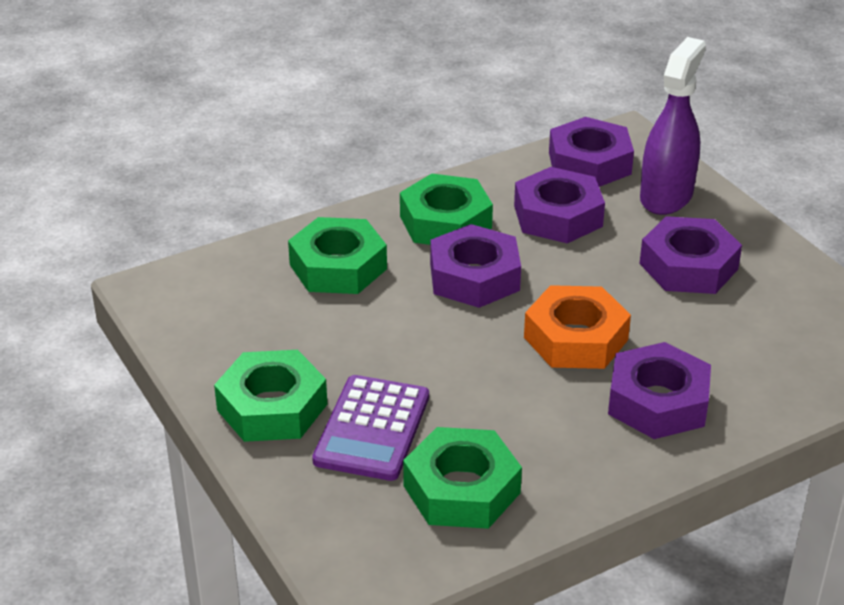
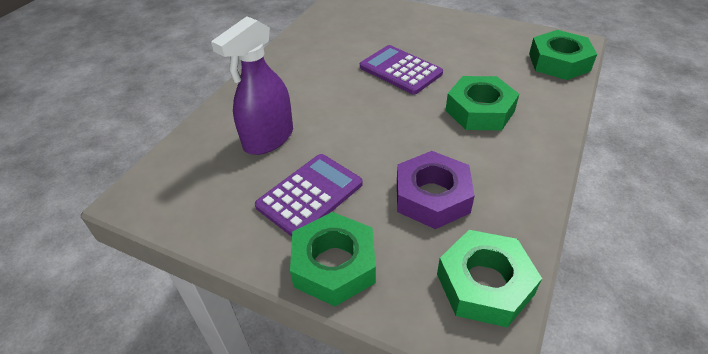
orange nut: [524,285,631,369] = 1 -> none = 0
purple calculator: [312,375,429,481] = 1 -> [255,154,363,237] [360,45,443,95] = 2
purple nut: [430,224,521,308] [514,167,605,243] [549,117,634,187] [608,342,711,439] [639,216,742,294] = 5 -> [397,151,475,229] = 1

